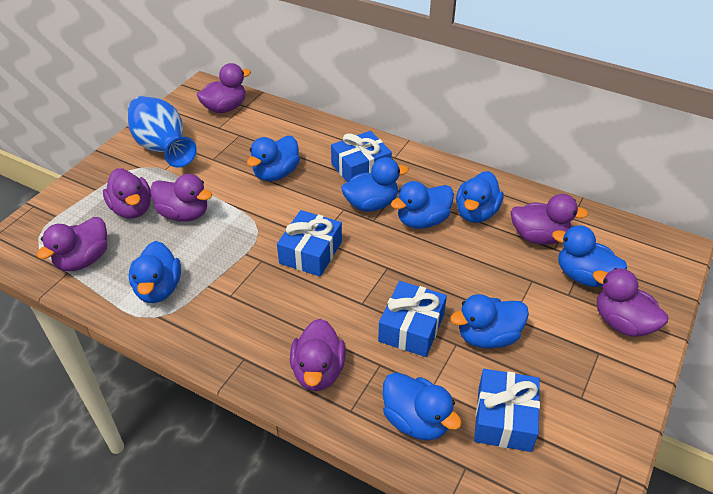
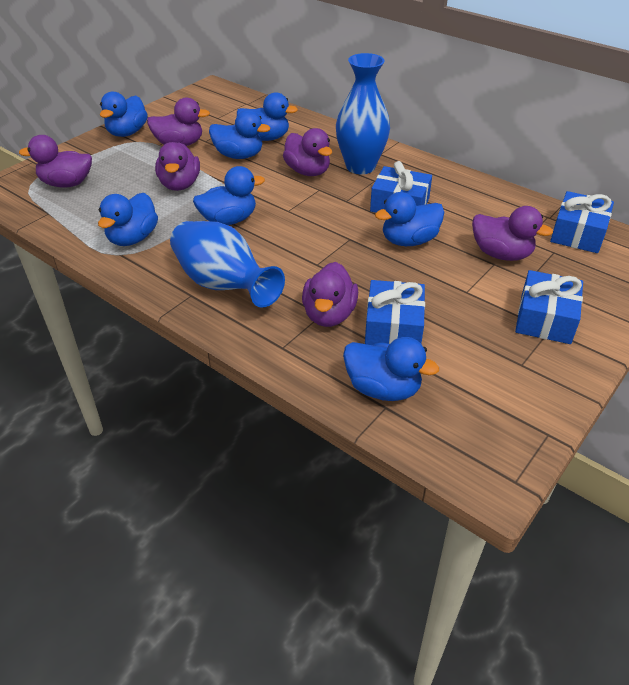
blue duck: [129,241,181,303] [247,136,300,181] [341,157,409,212] [383,372,462,441] [391,181,454,229] [450,294,529,349] [456,171,503,223] [552,225,627,287] = 8 -> [98,193,158,246] [100,91,148,137] [193,166,265,225] [209,110,270,159] [237,92,298,141] [343,337,439,401] [375,192,444,246] = 7
blue vase: [128,96,197,167] = 1 -> [170,221,285,308] [336,53,390,174] = 2
purple duck: [37,217,107,271] [103,168,151,219] [150,174,212,222] [197,63,251,113] [290,319,346,391] [511,194,588,245] [593,268,668,337] = 7 -> [19,135,92,188] [147,97,210,146] [155,142,200,191] [283,128,332,176] [302,262,358,327] [472,206,553,261] = 6

